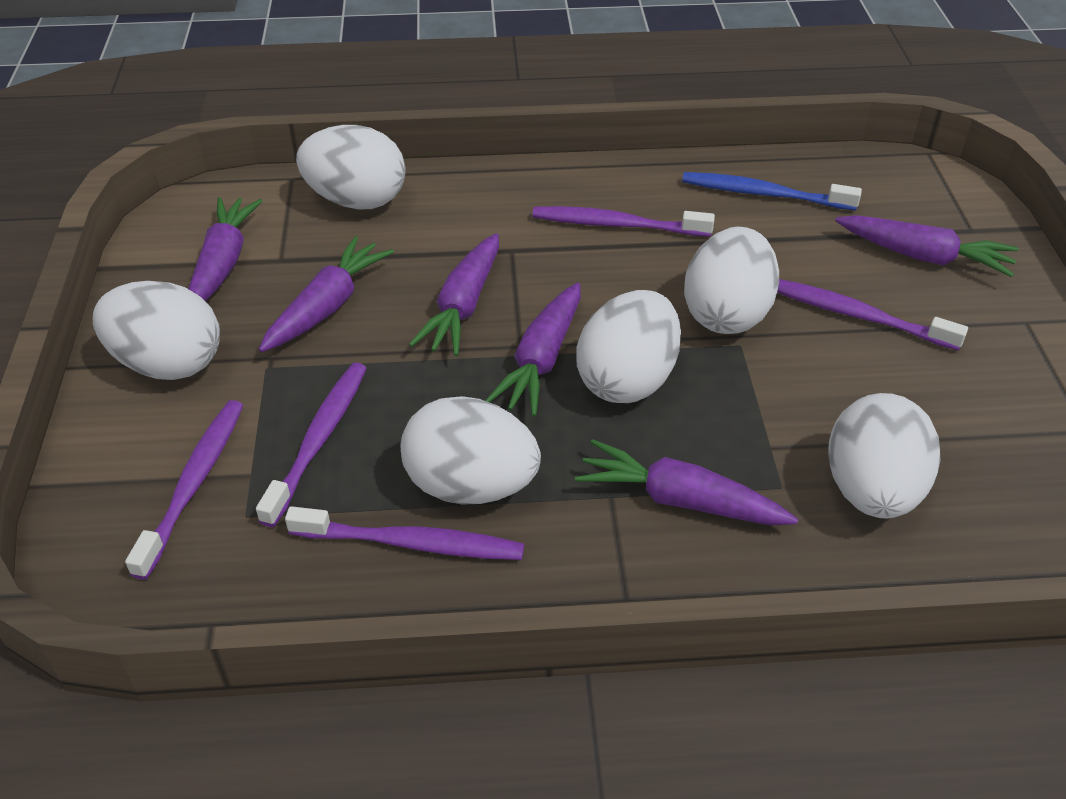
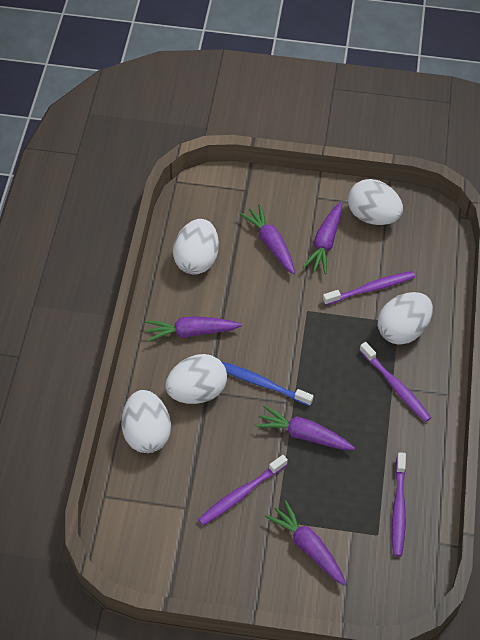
purple carrot: [188,197,262,301] [259,236,394,352] [409,233,499,356] [485,282,581,417] [575,439,798,525] [835,215,1019,277] = 6 -> [145,316,242,342] [239,204,295,274] [255,405,355,450] [265,500,346,586] [303,202,342,274] = 5
purple toothbrush: [125,400,244,580] [256,363,367,527] [285,506,524,560] [532,206,715,237] [777,279,968,351] = 5 -> [198,455,288,526] [323,271,415,305] [359,342,431,422] [392,452,406,557] = 4
white egg: [93,281,220,380] [296,125,406,210] [400,396,541,504] [576,290,681,403] [684,227,779,334] [828,393,941,519] = 6 -> [121,390,171,453] [165,354,227,404] [173,219,219,275] [348,179,403,225] [378,292,433,345] = 5

